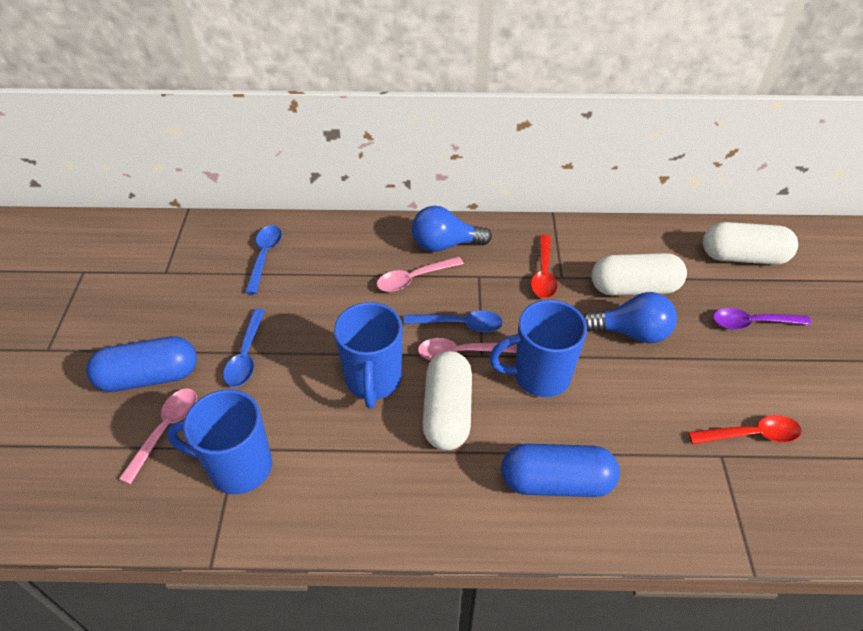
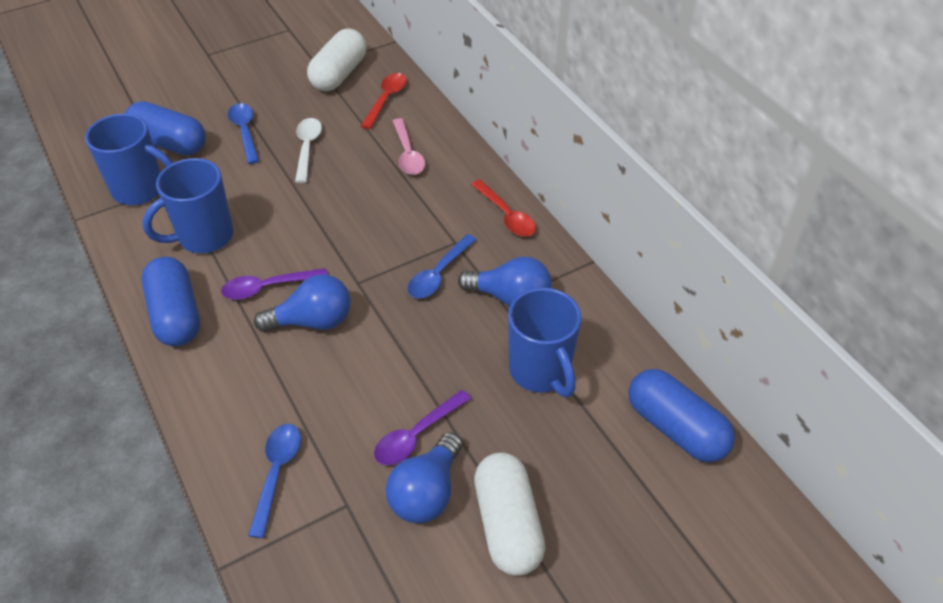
blue capsule: [86,336,197,392] [501,444,620,497] = 2 -> [125,101,206,155] [141,257,200,346] [628,369,735,462] = 3
blue light bulb: [412,206,492,252] [583,292,677,343] = 2 -> [254,274,351,332] [386,432,462,524] [458,256,552,307] = 3
pink spoon: [119,388,197,484] [377,257,464,292] [418,338,517,360] = 3 -> [393,118,425,175] = 1
purple spoon: [713,308,812,330] = 1 -> [221,268,327,300] [374,390,471,465] = 2
white capsule: [422,351,472,450] [592,253,687,296] [703,222,798,265] = 3 -> [307,29,366,91] [474,452,545,576] = 2
white spoon: none = 0 -> [295,118,322,183] = 1

